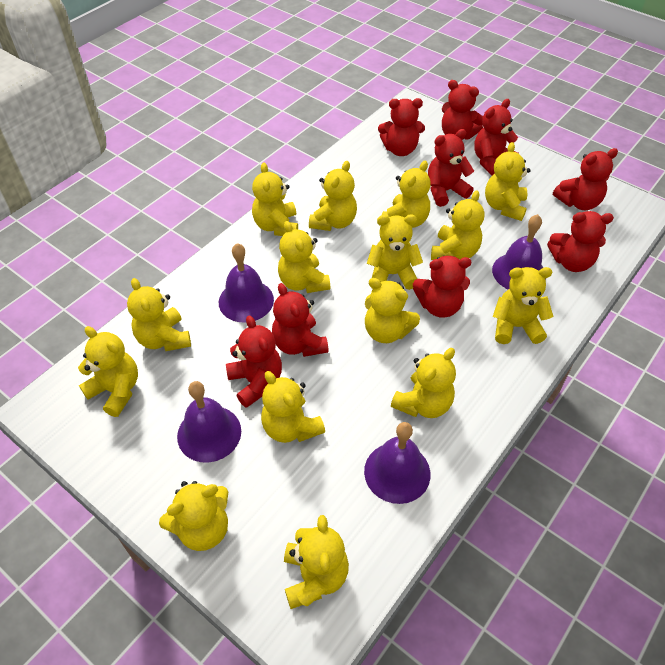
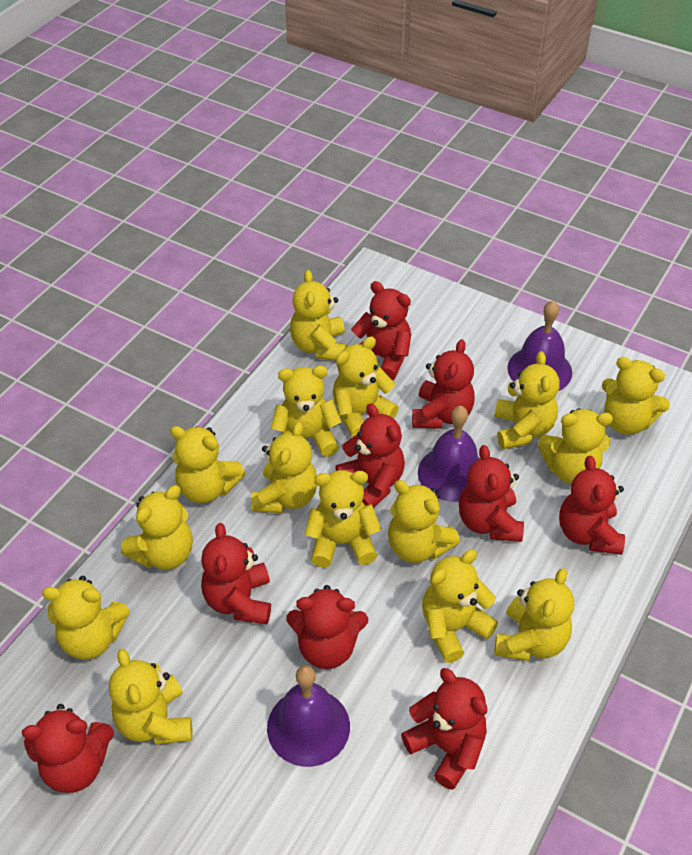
purple bell: [177,381,241,463] [219,243,274,323] [364,422,430,504] [492,214,546,289] = 4 -> [267,665,350,767] [418,406,480,502] [507,300,572,391] = 3

